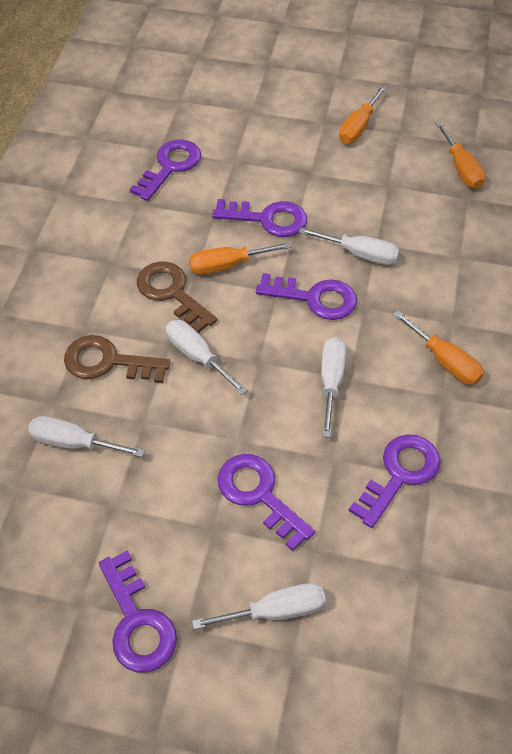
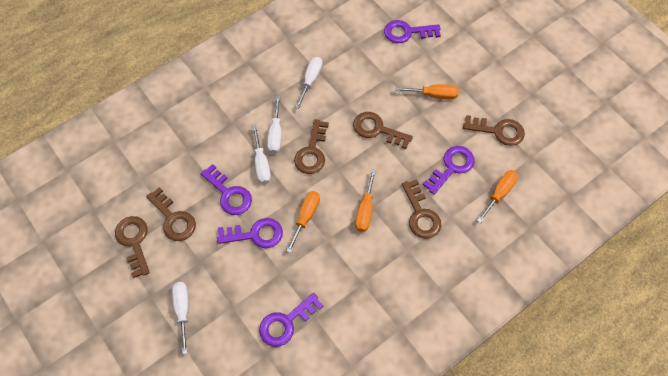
brown key: [64,335,170,383] [137,261,217,333] = 2 -> [115,216,150,278] [146,187,196,241] [294,119,329,174] [353,112,413,149] [402,179,441,239] [463,115,525,146] = 6
purple key: [99,550,177,673] [129,140,201,201] [212,199,307,237] [218,454,315,551] [256,273,357,320] [349,434,441,528] = 6 -> [200,164,252,215] [217,218,283,248] [259,293,324,347] [384,20,441,43] [422,146,475,195] = 5
white screwdriver: [28,416,145,457] [166,320,248,395] [192,583,326,630] [299,227,399,265] [321,337,346,438] = 5 -> [172,282,189,355] [252,126,271,184] [267,96,282,154] [295,57,323,109] = 4

